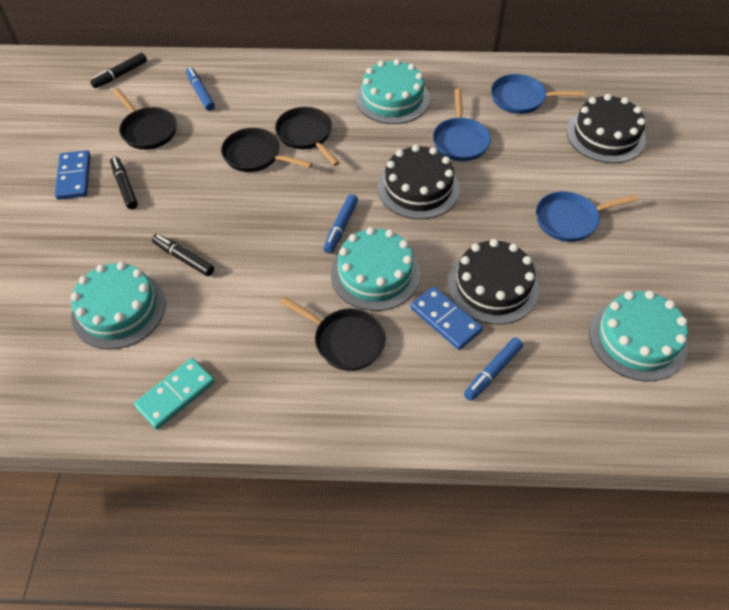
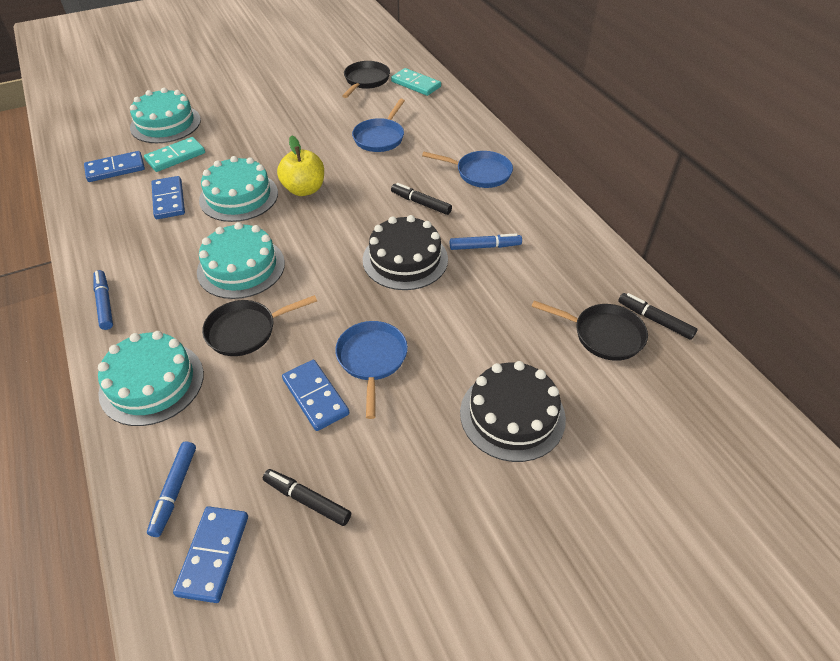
black cake: [378,145,460,219] [448,239,539,324] [567,94,646,163] = 3 -> [363,215,448,290] [460,361,566,462] = 2
black pan: [113,88,177,150] [221,128,312,172] [275,107,340,166] [280,296,386,371] = 4 -> [202,295,317,356] [342,61,390,98] [531,301,648,361] = 3
blue domino: [55,150,91,200] [410,286,483,350] = 2 -> [84,151,145,182] [151,176,185,219] [173,506,248,603] [282,360,349,431] = 4
turquoise domino: [134,358,215,429] = 1 -> [144,137,205,172] [391,68,441,96] = 2
yellow apple: none = 0 -> [277,136,324,196] = 1

